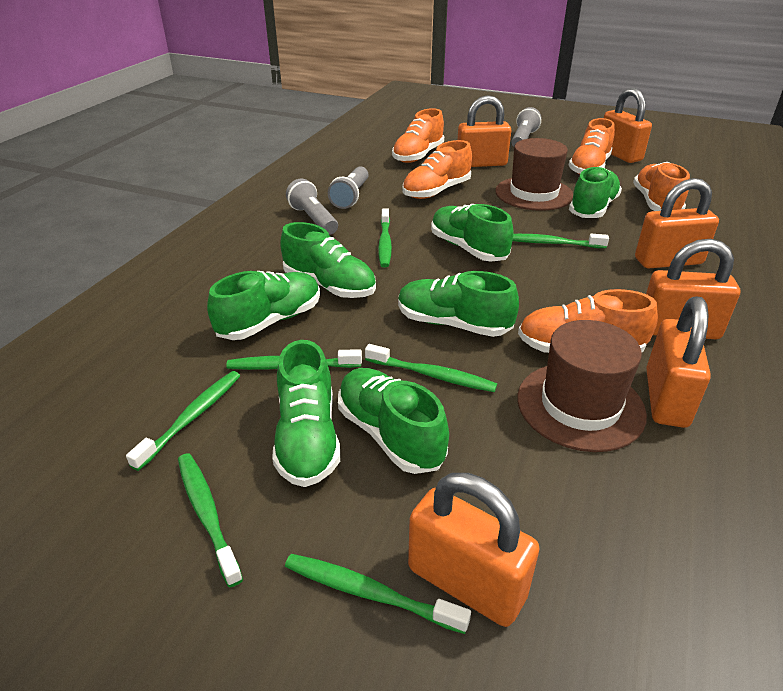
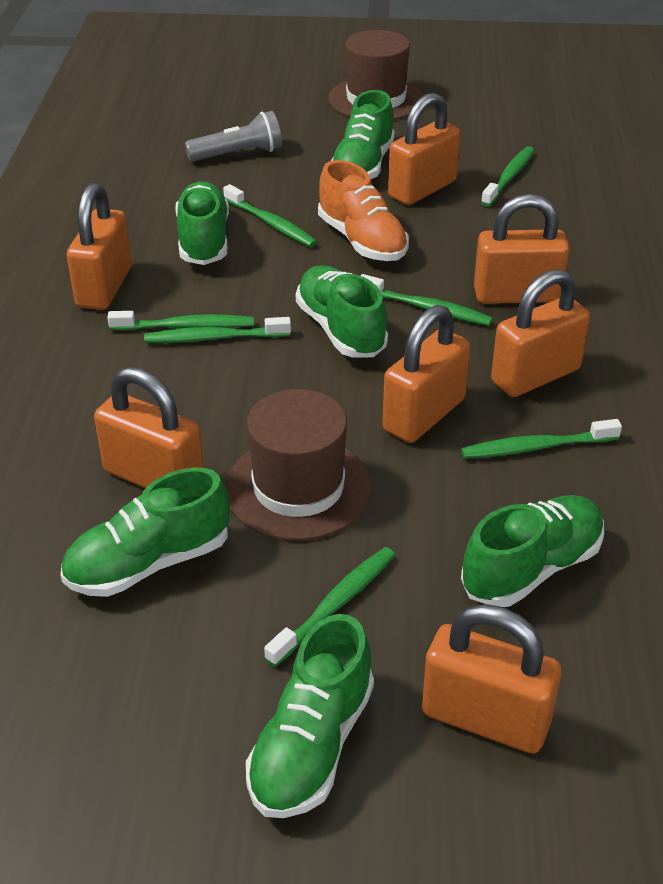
green shoe: [207,271,320,340] [272,340,340,487] [280,222,376,298] [338,368,449,474] [398,271,519,337] [431,204,514,262] [569,166,622,218] = 7 -> [61,467,230,597] [175,181,229,265] [246,614,374,818] [296,265,388,357] [331,90,395,180] [461,495,604,607] = 6
grey flashlight: [286,178,338,235] [328,166,369,209] [512,107,541,147] = 3 -> [185,111,282,162] = 1
orange padlock: [408,473,539,627] [458,95,511,167] [604,88,652,163] [635,178,719,269] [646,239,740,339] [646,297,711,428] = 6 -> [67,183,132,310] [94,367,204,488] [382,305,470,443] [388,93,460,205] [422,604,562,754] [474,194,570,304] [491,269,590,397] = 7
orange shoe: [392,108,444,163] [402,140,472,199] [518,289,658,353] [568,118,615,175] [633,162,690,211] = 5 -> [318,160,409,261] = 1

